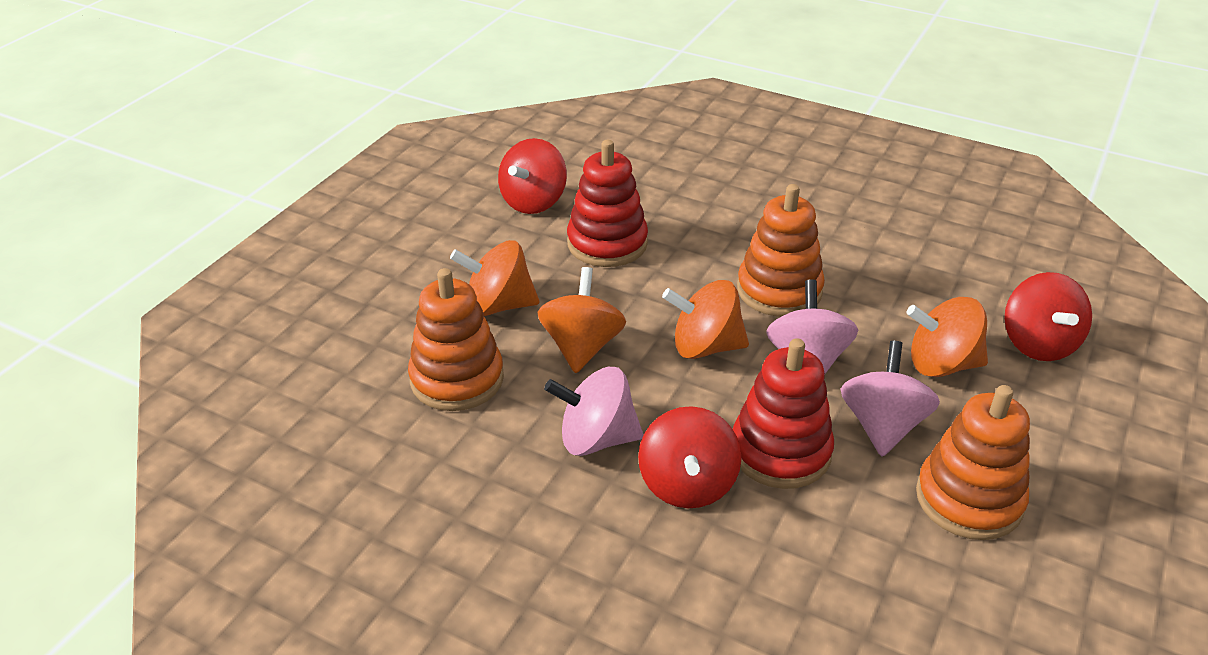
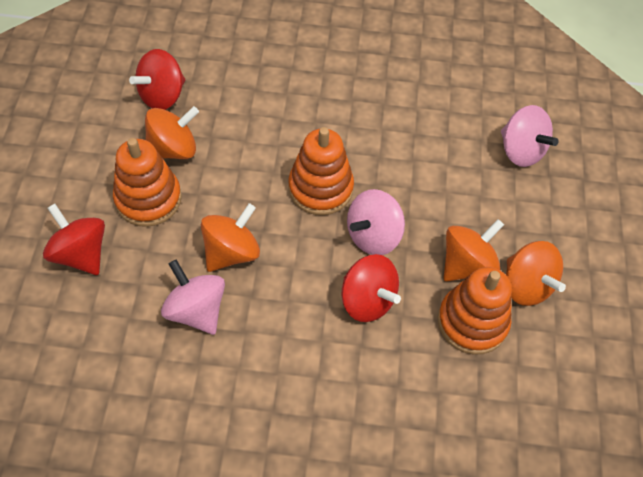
red stacking toy: [567,140,648,267] [733,338,834,489] = 2 -> none = 0

